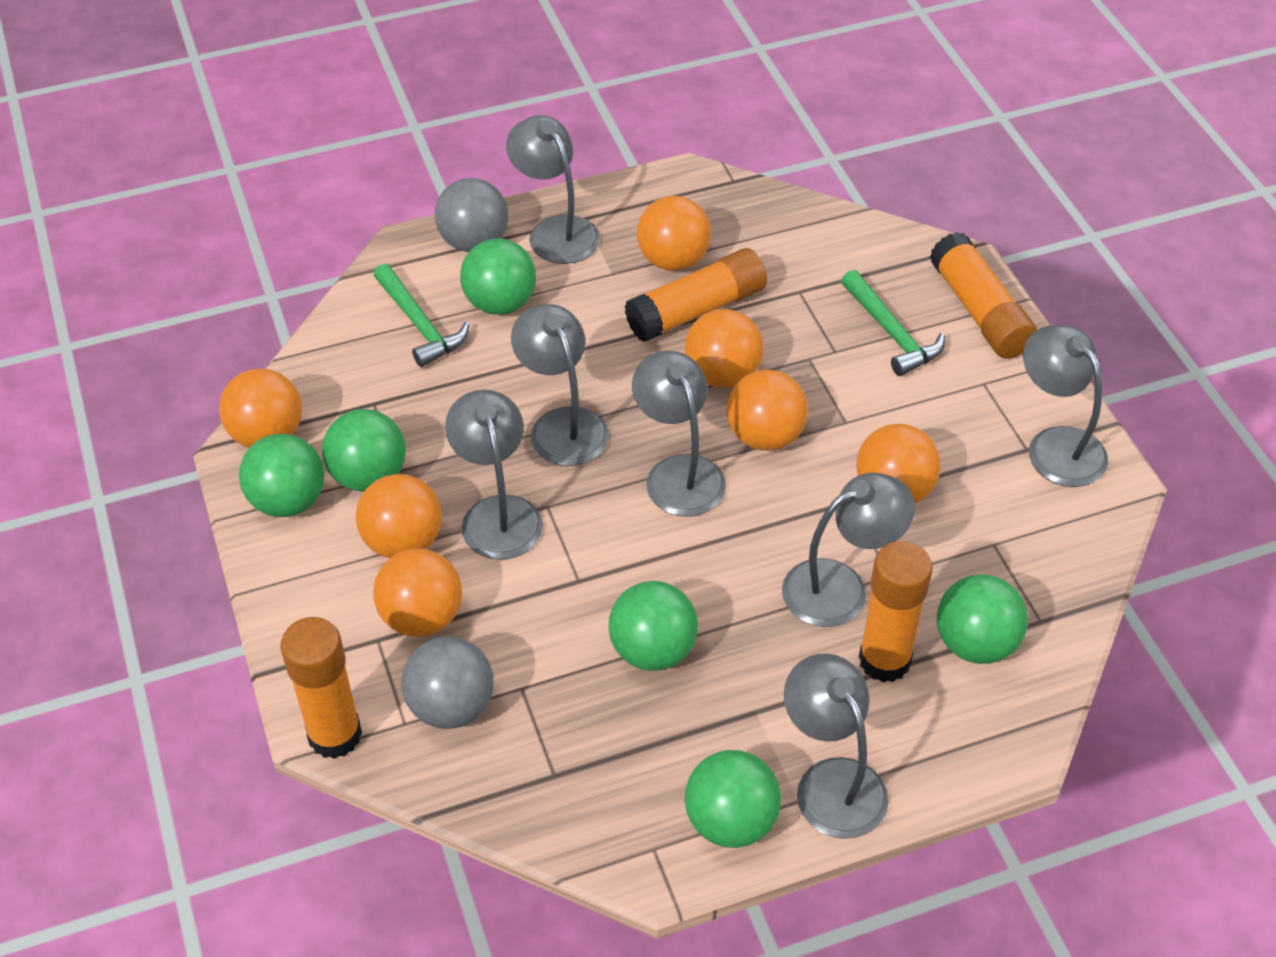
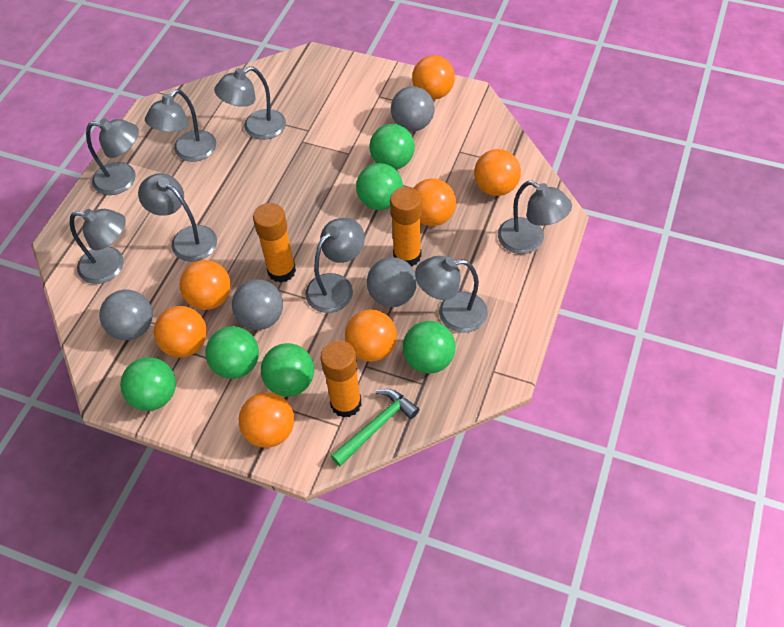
green hammer: [374,264,469,367] [841,270,945,376] = 2 -> [331,389,419,466] = 1
grey ball: [402,636,494,729] [435,178,508,252] = 2 -> [99,290,153,340] [232,279,283,330] [367,257,417,307] [391,86,435,131] = 4
grey lamp: [445,389,543,560] [506,115,600,264] [511,304,609,466] [632,351,726,516] [782,473,915,627] [784,653,889,839] [1023,325,1108,487] = 7 -> [70,209,126,284] [86,118,139,195] [138,173,217,262] [145,89,216,162] [214,66,286,140] [305,218,365,313] [415,256,488,333] [498,181,572,254] = 8
orange glue stick: [280,617,362,759] [625,248,767,342] [859,541,933,682] [930,232,1037,359] = 4 -> [253,203,296,283] [320,340,362,418] [390,187,422,267] = 3

